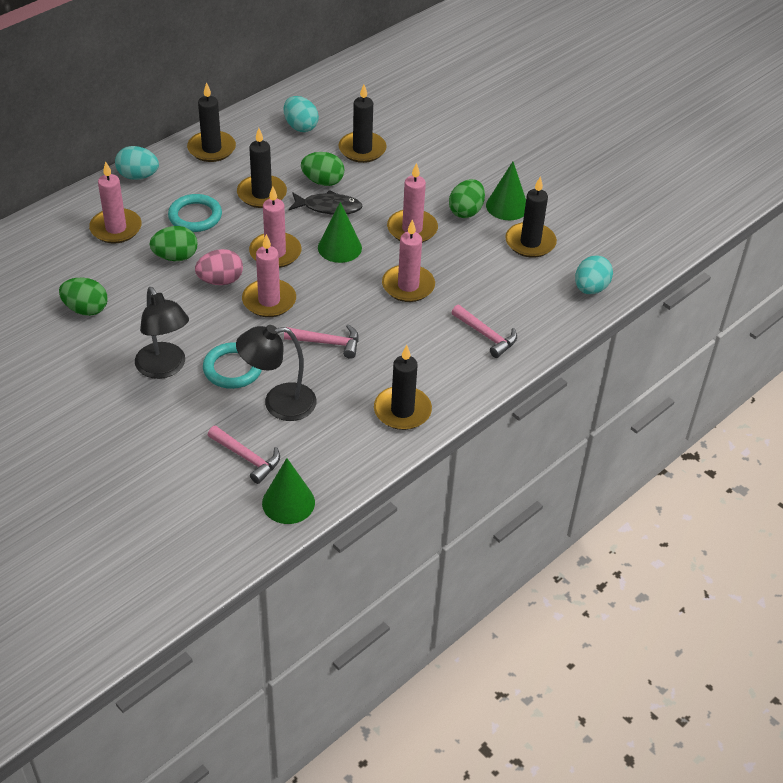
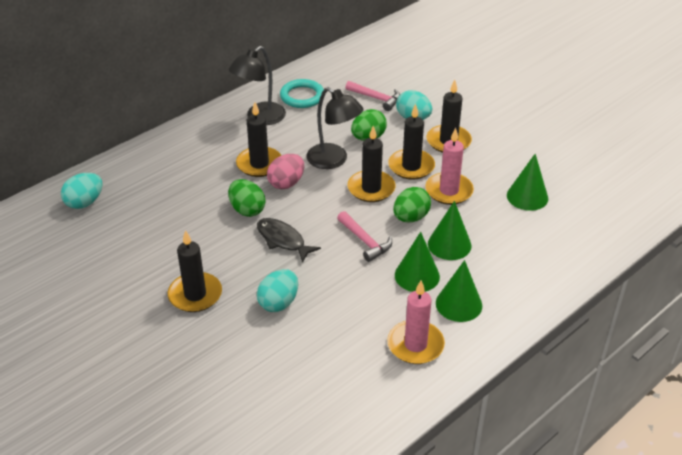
green cone: [262,458,315,524] [318,202,362,263] [486,162,526,220] = 3 -> [395,232,440,292] [428,201,472,260] [436,260,482,322] [507,154,548,211] = 4
green egg: [59,277,108,316] [149,226,197,261] [301,152,345,186] [449,179,485,218] = 4 -> [228,179,265,217] [351,109,387,141] [393,187,431,223] = 3
pink candle: [89,161,142,244] [242,234,296,317] [249,186,301,268] [382,219,435,302] [387,163,438,243] = 5 -> [387,280,445,364] [425,128,474,205] = 2
pink hammer: [208,425,280,484] [284,324,359,359] [451,305,517,358] = 3 -> [337,211,392,262] [345,81,400,111] = 2
turquoise ring: [168,194,222,232] [203,342,262,389] = 2 -> [280,79,324,108] = 1

